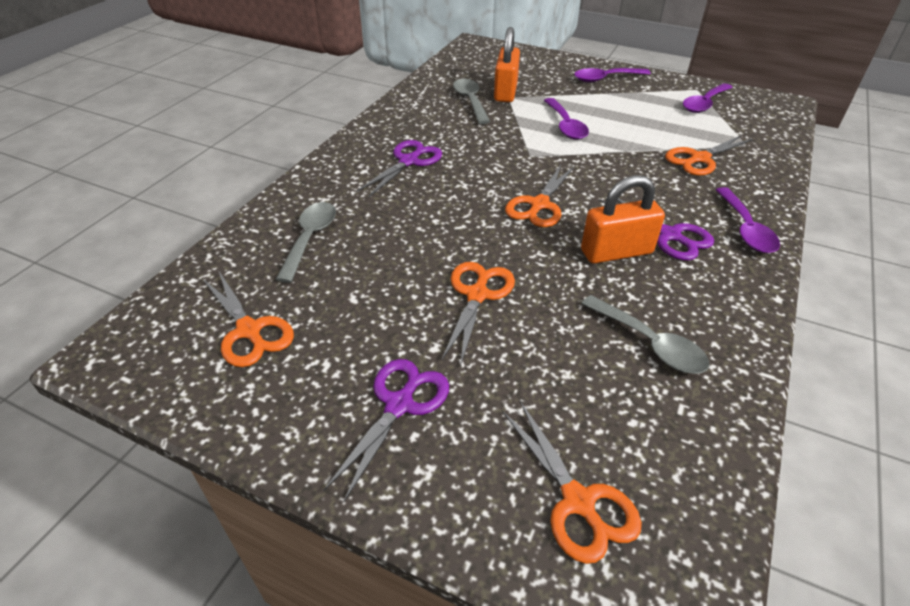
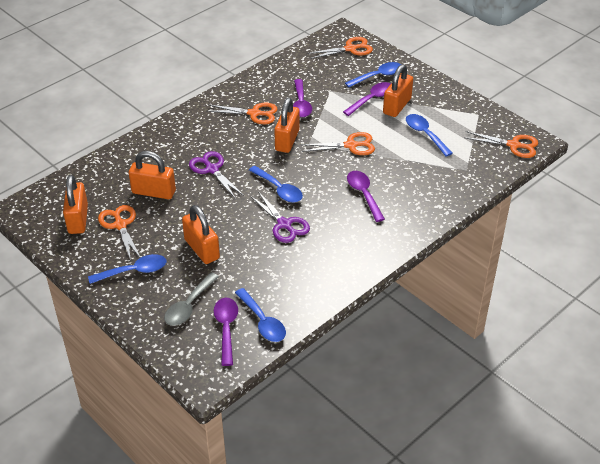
blue spoon: none = 0 -> [88,254,166,284] [235,288,286,342] [249,166,303,203] [345,62,401,88] [406,114,453,157] = 5
grey spoon: [275,202,336,283] [453,79,490,124] [581,295,710,374] = 3 -> [164,273,219,326] = 1
orange padlock: [494,27,520,102] [581,175,665,264] = 2 -> [63,175,88,234] [129,151,176,199] [182,205,220,264] [274,98,300,153] [383,64,413,117] = 5
purple scissors: [323,359,449,502] [357,140,442,198] [598,192,714,261] = 3 -> [189,151,244,199] [250,191,310,243] = 2

